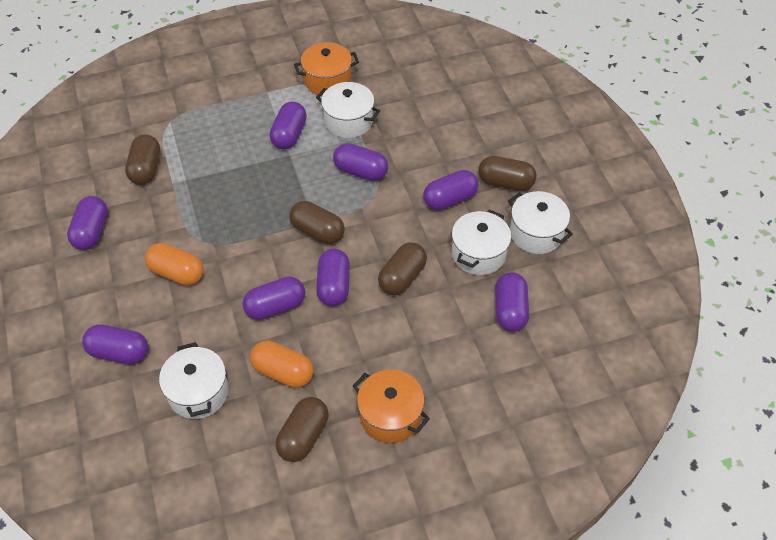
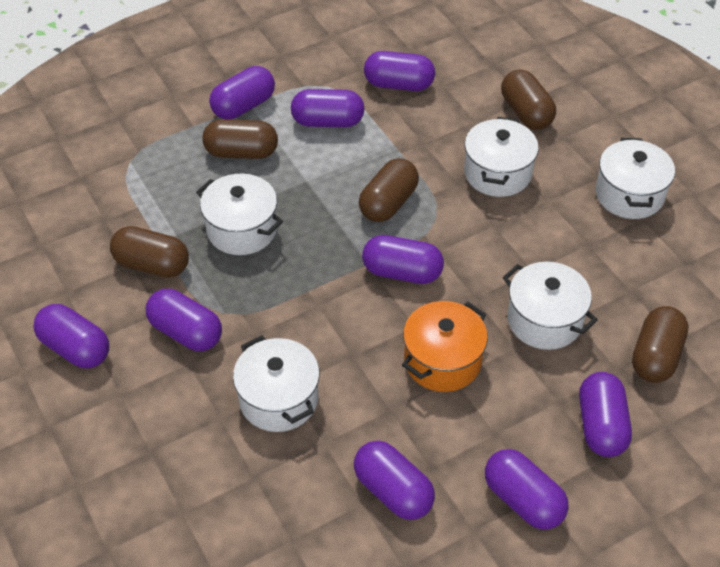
orange capsule: [145,243,204,286] [250,340,313,388] = 2 -> none = 0
orange pot: [294,42,359,96] [353,370,430,443] = 2 -> [402,301,488,392] = 1
purple capsule: [67,196,108,250] [82,324,148,364] [243,276,305,320] [269,102,307,149] [316,249,350,306] [333,143,388,181] [423,170,478,210] [495,272,529,332] = 8 -> [34,304,109,368] [146,289,222,351] [209,66,275,120] [291,89,365,127] [354,441,435,520] [362,235,444,284] [364,51,435,91] [485,449,569,530] [579,372,632,457] = 9
white pot: [159,342,229,419] [316,82,380,138] [452,210,511,275] [508,191,573,254] = 4 -> [196,174,283,255] [233,335,320,432] [464,117,539,197] [503,262,598,350] [596,138,675,219] = 5

